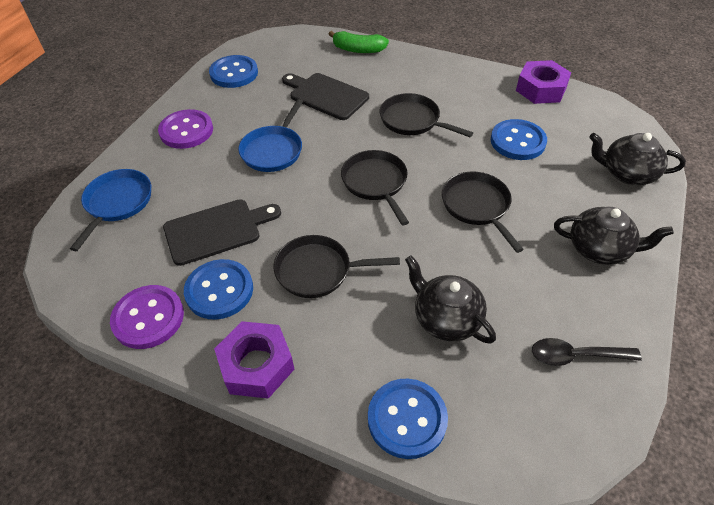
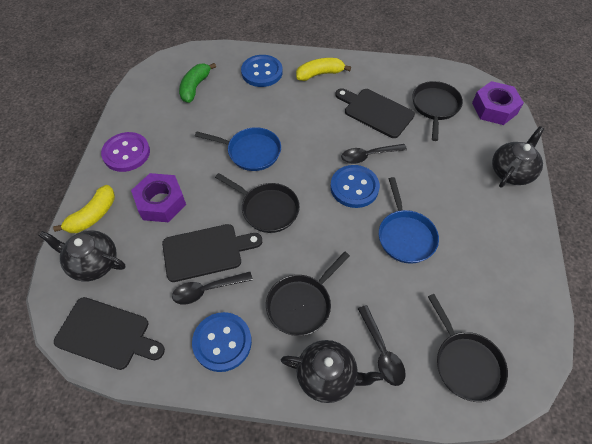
black cutting board: [163,199,281,266] [282,73,369,120] = 2 -> [54,297,165,370] [162,224,262,282] [335,88,415,138] = 3
black spoon: [532,338,642,366] = 1 -> [172,272,253,305] [341,144,407,164] [358,305,406,386] = 3
blue button: [184,259,253,320] [209,55,258,88] [368,379,448,459] [491,119,547,160] = 4 -> [192,312,252,372] [241,55,283,87] [330,165,380,208] = 3
purple button: [110,285,184,349] [158,109,213,149] = 2 -> [101,132,150,172] = 1
yellow banana: none = 0 -> [53,185,115,233] [296,58,351,81] = 2

